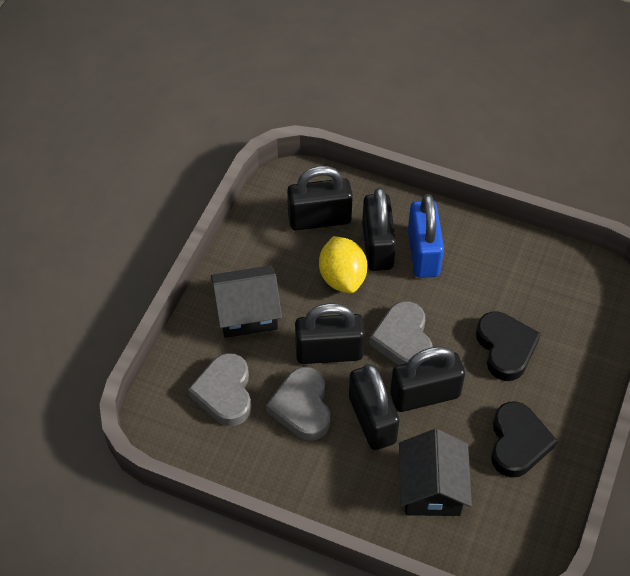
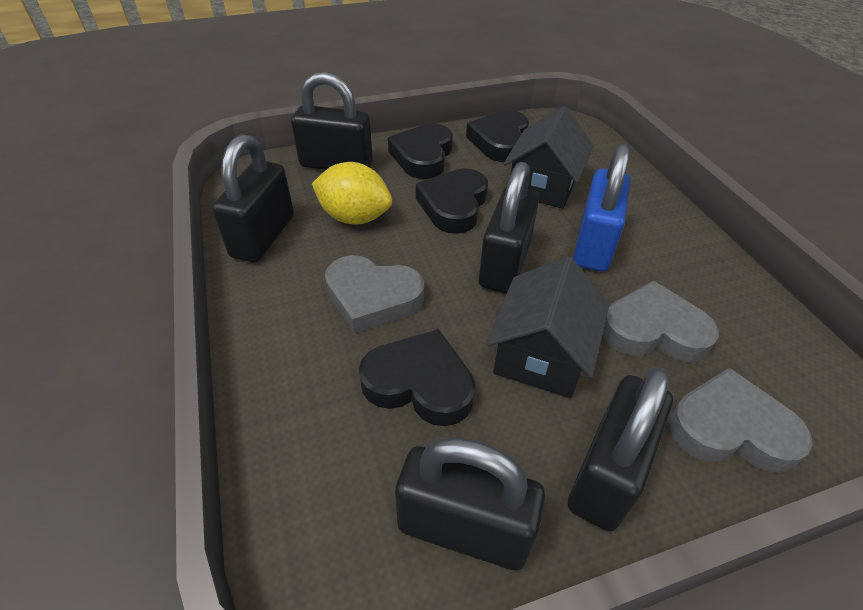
black heart: [476,311,541,381] [491,401,557,478] = 2 -> [359,329,475,426] [388,124,453,179] [416,168,488,234] [466,110,529,162] = 4

